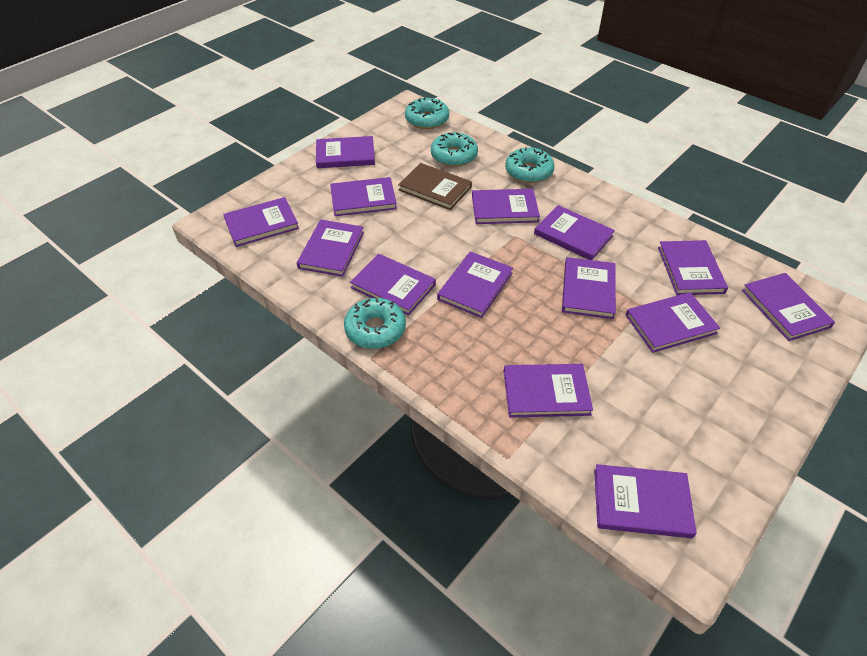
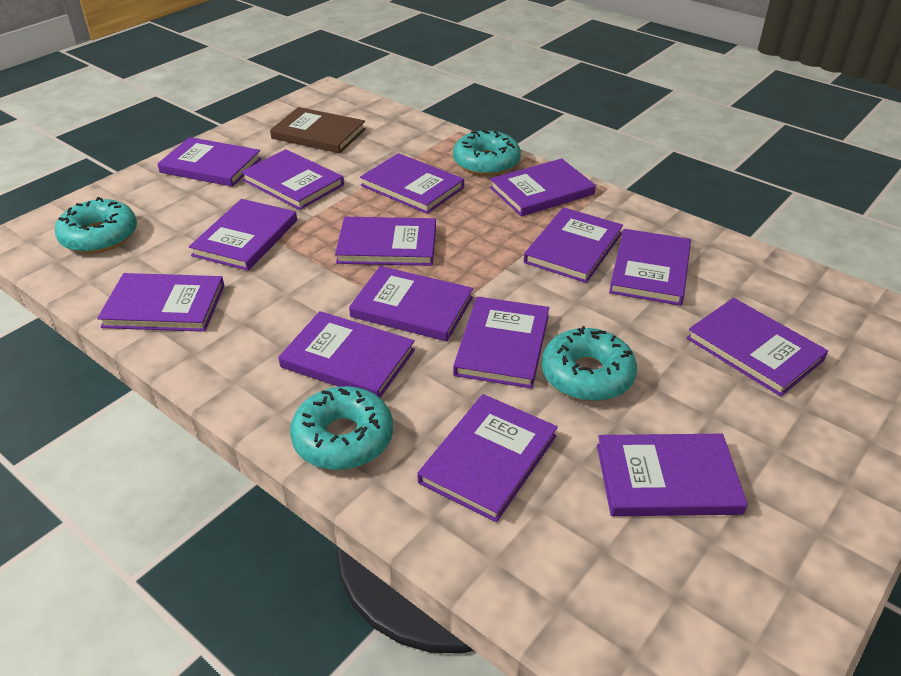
purple book: [223,197,299,247] [297,220,364,277] [316,136,375,168] [330,177,397,216] [350,254,436,316] [437,251,513,318] [472,189,540,224] [504,364,593,417] [534,205,615,260] [562,257,616,319] [594,464,697,538] [626,292,720,353] [658,240,728,295] [742,273,835,341] = 14 -> [97,273,224,332] [157,137,262,187] [189,199,297,271] [241,149,344,210] [278,311,415,398] [335,217,436,266] [349,266,473,341] [360,153,464,214] [417,394,558,522] [453,297,549,389] [490,158,596,217] [524,207,623,283] [597,434,748,516] [609,229,691,306] [687,298,828,396] = 15

